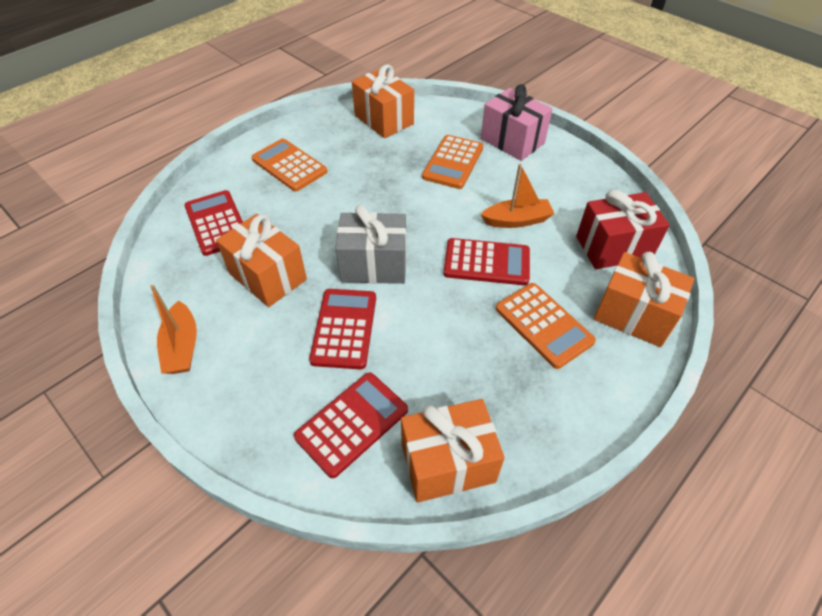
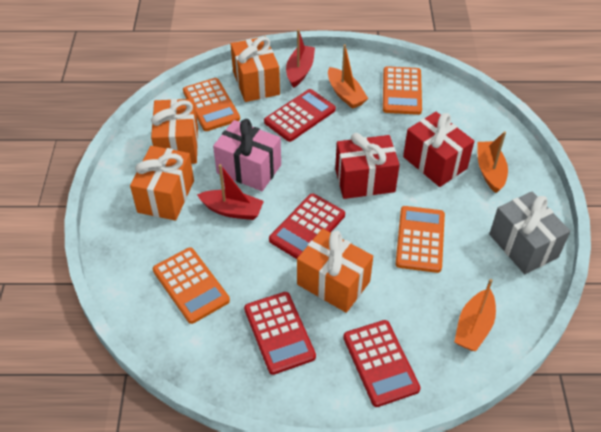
orange boat: [150,285,197,374] [480,164,555,228] = 2 -> [328,44,368,109] [454,279,496,351] [477,131,508,193] = 3
orange calculator: [251,139,327,192] [422,135,483,189] [496,283,596,369] = 3 -> [153,247,230,324] [183,78,240,131] [383,66,422,115] [396,206,445,273] = 4
red boat: none = 0 -> [197,164,264,220] [286,29,315,88] = 2
red gift: [576,190,670,269] = 1 -> [335,133,400,199] [403,112,474,187] = 2

